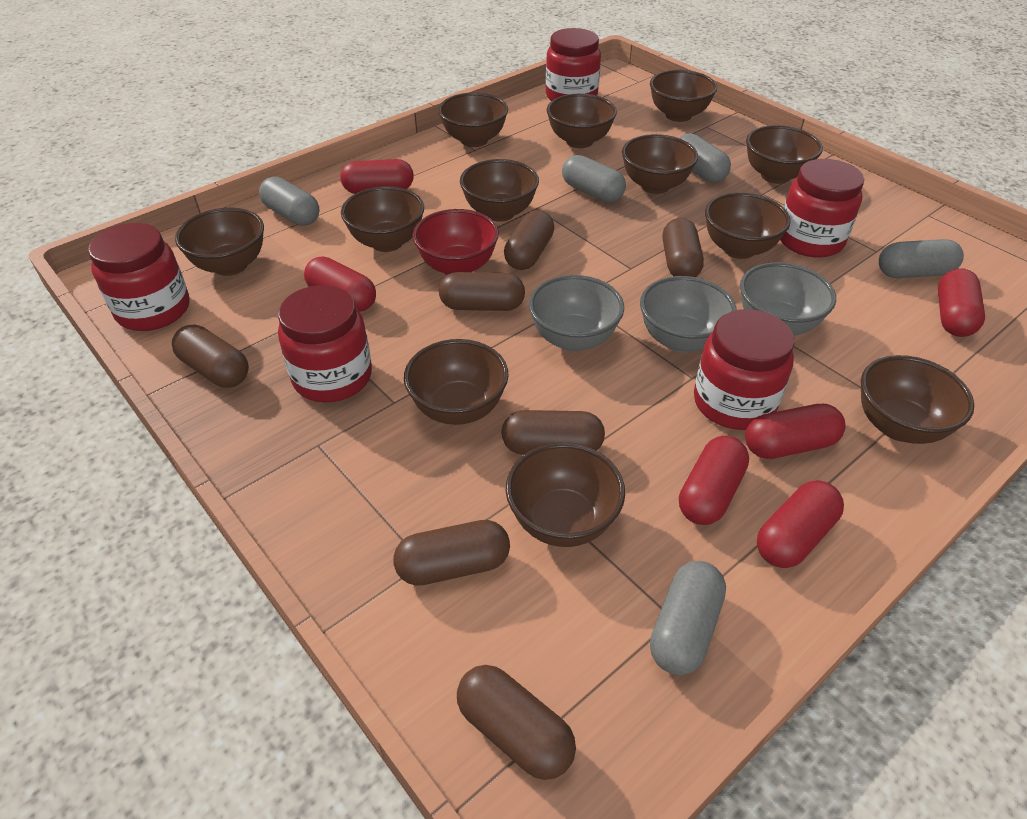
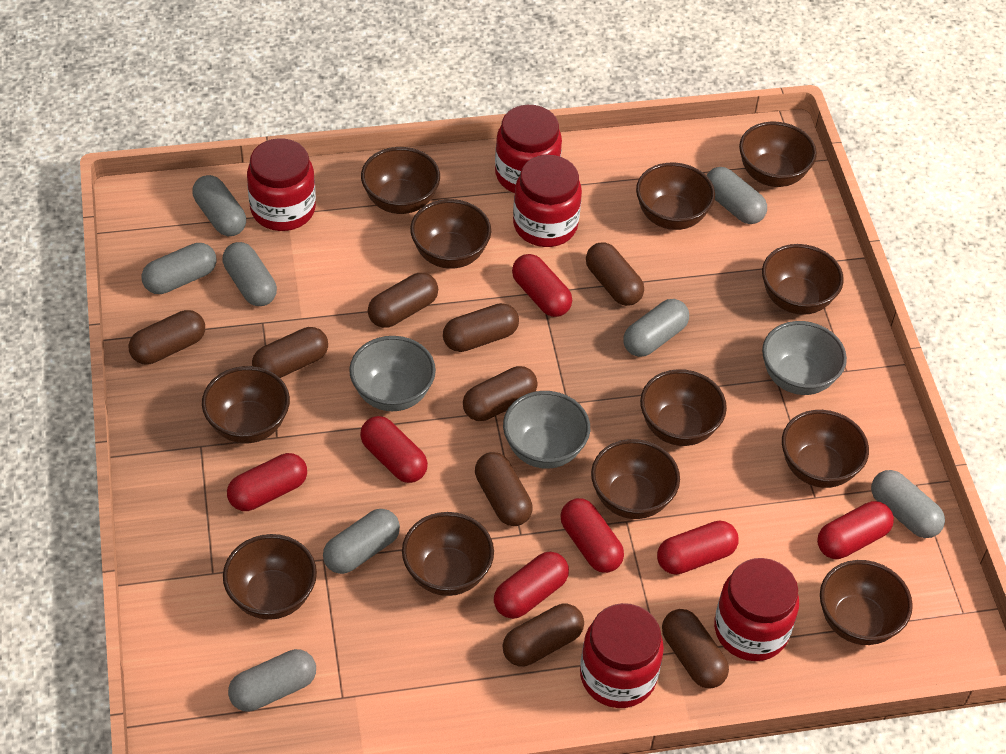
brown capsule: [172,324,249,388] [393,520,510,586] [439,272,525,311] [457,665,576,780] [501,410,605,455] [504,210,554,270] [663,218,704,277] = 7 -> [129,310,205,365] [252,327,328,378] [368,273,438,328] [443,303,519,352] [463,366,538,421] [475,452,533,526] [503,604,584,666] [586,242,644,306] [662,609,729,689] = 9
grey capsule: [259,177,319,226] [562,155,626,202] [650,561,726,675] [679,133,731,183] [879,239,964,278] = 5 -> [142,243,216,294] [192,175,246,236] [222,242,277,306] [228,649,316,712] [323,509,400,574] [623,299,689,357] [706,167,767,224] [871,470,945,538] = 8
red bowl: [412,209,499,275] = 1 -> none = 0
red capsule: [304,256,376,312] [340,159,414,194] [679,436,749,525] [745,404,846,459] [757,480,844,568] [938,268,985,337] = 6 -> [227,453,307,511] [360,416,428,483] [494,552,569,619] [512,254,572,317] [560,498,624,573] [657,520,739,575] [817,501,894,559] = 7

